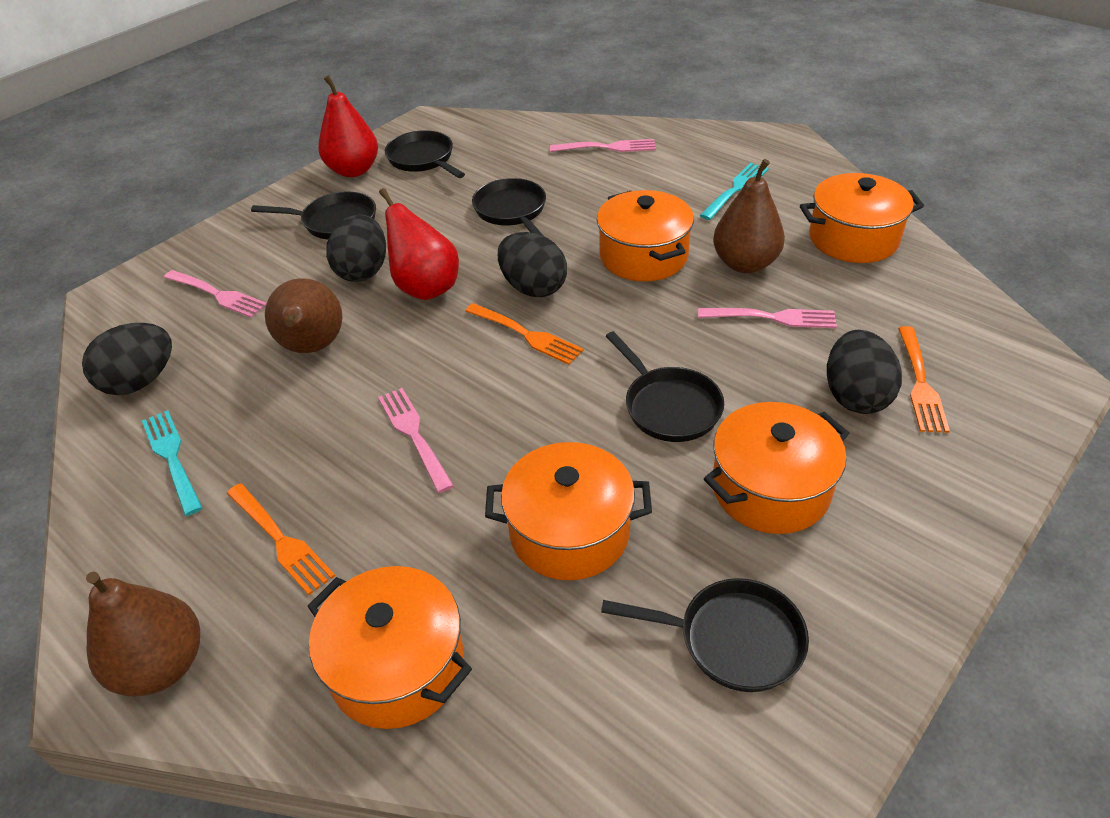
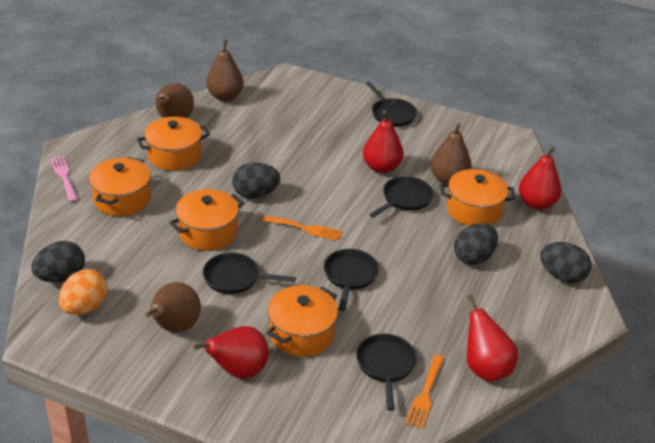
brown pear: [86,572,200,697] [265,278,342,353] [713,159,785,273] = 3 -> [145,282,201,332] [155,83,194,118] [206,40,244,101] [430,123,472,184] = 4
orange egg: none = 0 -> [59,269,108,315] = 1
orange fork: [227,483,335,595] [465,303,584,365] [898,326,950,433] = 3 -> [262,215,342,241] [405,355,444,429] = 2
pink fork: [164,270,267,318] [378,388,454,493] [550,139,656,152] [698,308,837,328] = 4 -> [50,156,78,202] = 1
red pear: [318,75,378,177] [379,188,459,300] = 2 -> [193,326,269,379] [363,110,404,173] [467,295,518,381] [519,147,562,210] = 4
turquoise fork: [142,410,203,516] [700,163,769,220] = 2 -> none = 0

